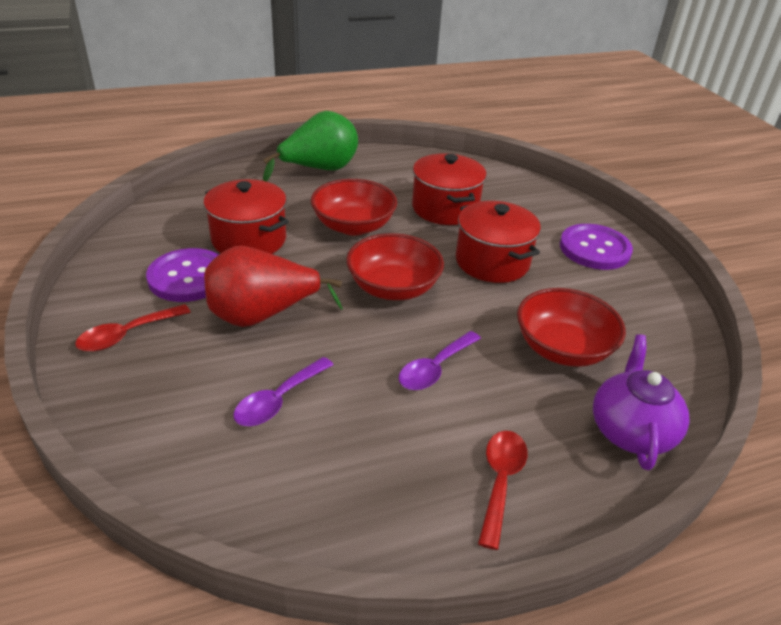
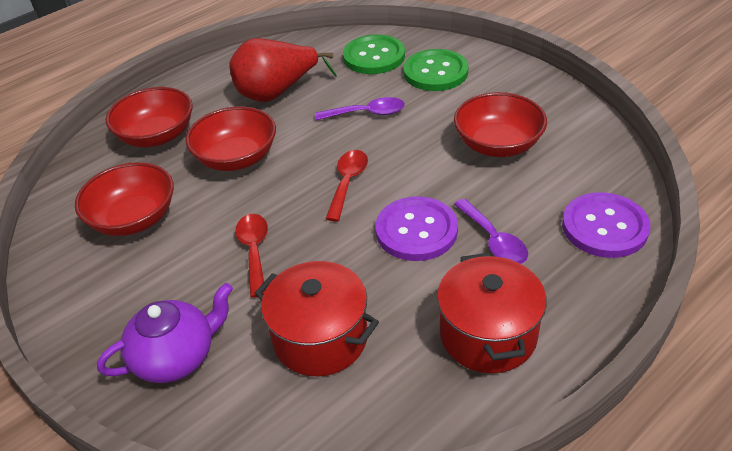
green button: none = 0 -> [343,34,405,74] [403,49,468,91] = 2
green pear: [263,111,358,182] = 1 -> none = 0
red bowl: [311,179,397,235] [346,233,444,300] [517,288,626,367] = 3 -> [75,162,174,236] [106,87,193,147] [186,106,276,171] [454,92,547,157] = 4
red pot: [203,179,289,254] [412,153,487,225] [456,201,541,283] = 3 -> [254,261,379,376] [437,253,547,373] = 2

